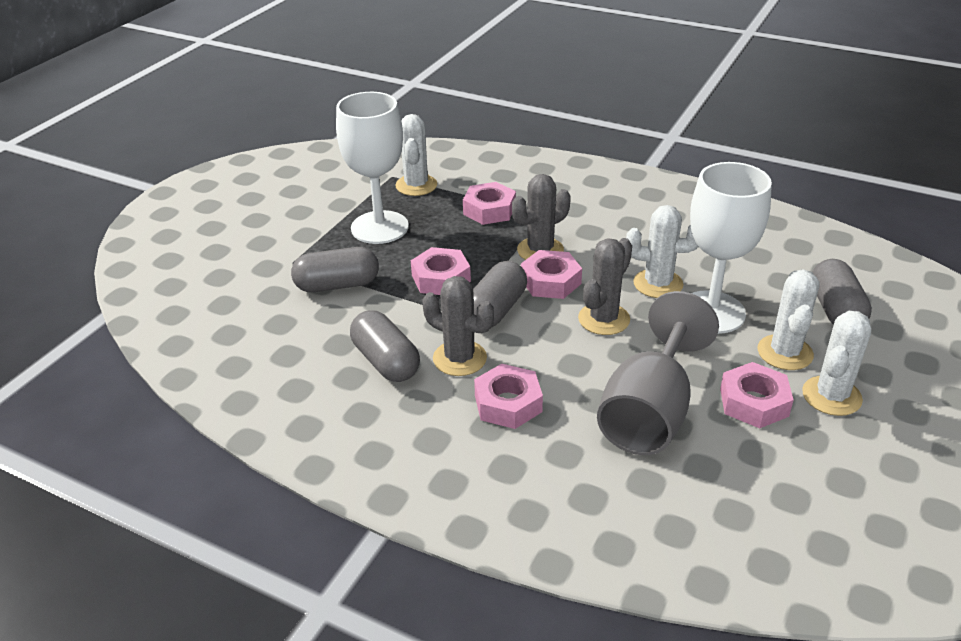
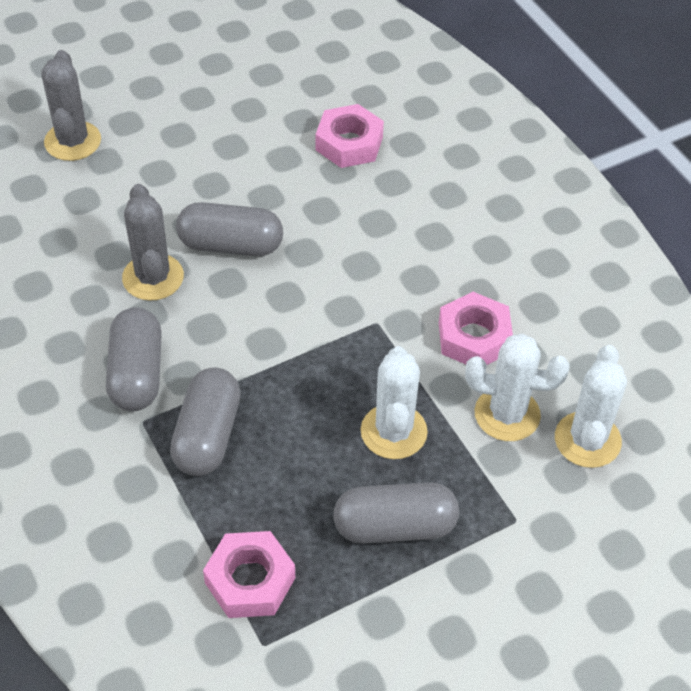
grey cactus: [422,276,494,376] [512,174,571,260] [578,238,632,335] = 3 -> [41,50,101,161] [122,184,184,301] = 2
grey goblet: [597,291,719,455] = 1 -> none = 0
pink nut: [411,247,471,295] [463,182,516,225] [474,364,543,429] [521,250,582,299] [720,362,794,428] = 5 -> [203,531,295,618] [316,104,384,168] [439,292,513,365] = 3
white cactus: [395,114,437,196] [626,205,698,298] [757,269,820,370] [802,311,871,416] = 4 -> [361,346,428,459] [465,333,569,441] [555,345,627,468] = 3
white goblet: [336,92,409,244] [690,162,772,334] = 2 -> none = 0

